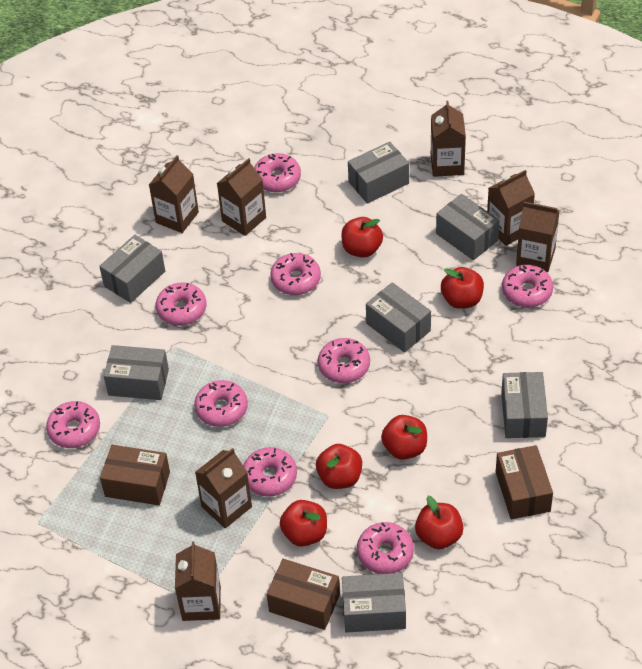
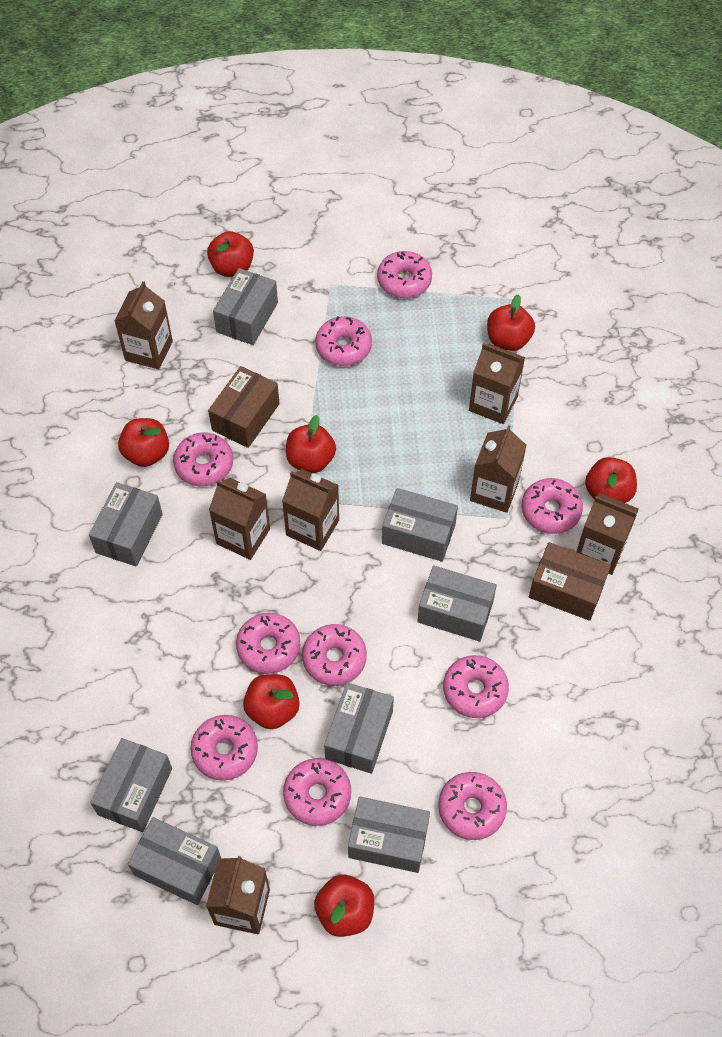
brown box: [100,445,170,505] [267,559,340,630] [496,445,553,519] = 3 -> [208,366,280,448] [529,542,611,621] = 2
grey box: [99,235,165,303] [104,345,169,400] [342,573,406,633] [348,142,409,204] [366,282,431,353] [436,194,500,260] [501,372,548,438] = 7 -> [89,482,163,567] [90,738,172,832] [128,817,221,905] [213,268,278,345] [324,682,394,774] [348,796,430,873] [382,488,458,562] [417,565,497,642] = 8
pink donut: [46,401,100,448] [156,282,206,326] [194,380,248,427] [243,447,297,497] [254,153,301,192] [270,253,321,295] [318,338,370,383] [357,522,414,574] [502,265,553,308] = 9 -> [173,433,233,486] [190,715,258,781] [236,613,300,674] [283,758,351,826] [302,624,367,686] [315,316,372,366] [377,251,432,298] [438,772,507,840] [443,655,509,718] [522,478,583,534] = 10
red apple: [280,500,327,547] [316,444,362,489] [341,217,383,257] [381,415,427,460] [415,496,463,549] [441,267,484,309] = 6 -> [118,418,169,467] [207,231,254,277] [243,674,300,729] [286,415,336,473] [314,874,374,937] [487,294,535,351] [585,457,637,503] = 7

